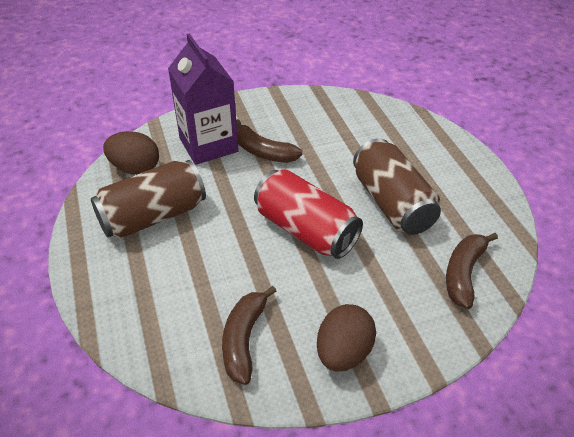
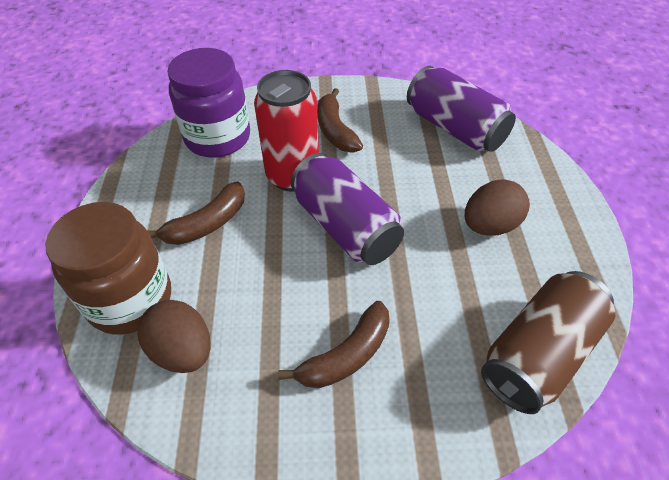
brown can: [91,160,206,239] [353,138,441,235] = 2 -> [481,271,615,414] = 1
brown jar: none = 0 -> [45,202,171,334] = 1
purple can: none = 0 -> [291,153,404,265] [407,66,516,152] = 2
purple carton: [168,33,239,165] = 1 -> none = 0
purple jar: none = 0 -> [167,48,250,158] = 1

